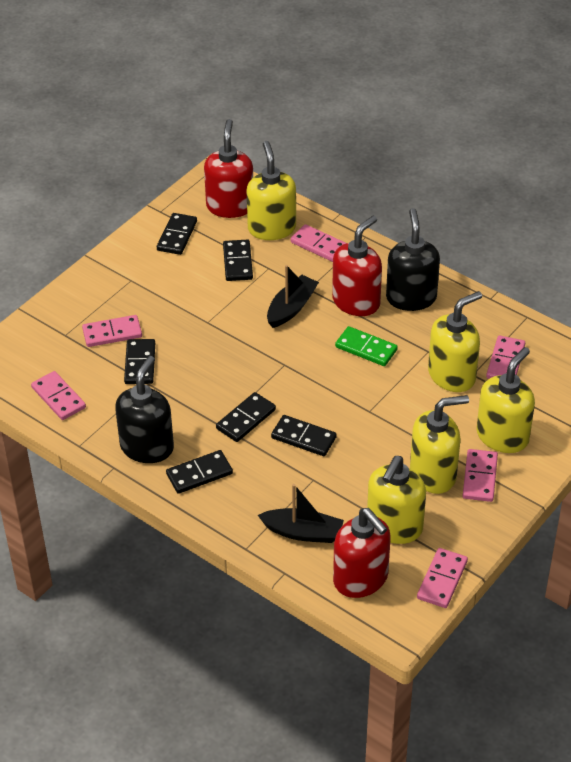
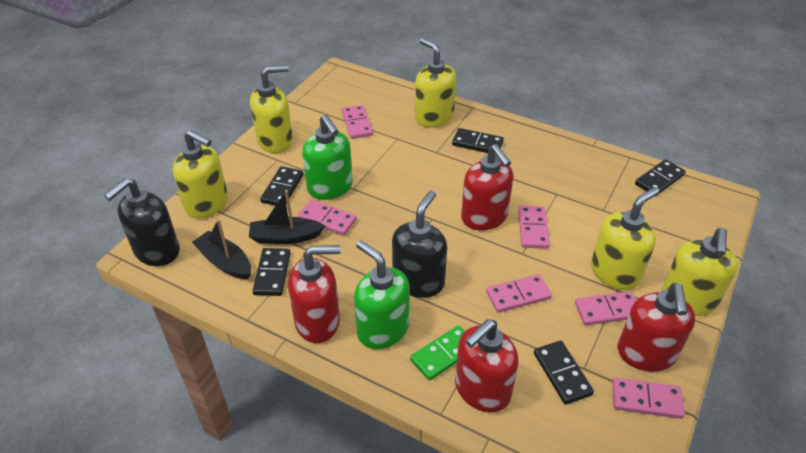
black domino: [124,339,155,384] [157,213,197,255] [166,450,233,494] [216,392,276,442] [223,240,253,281] [271,415,337,456] = 6 -> [252,248,291,296] [260,166,303,206] [452,128,504,155] [534,341,594,405] [635,159,686,196] = 5
green soap dispenser: none = 0 -> [302,115,353,200] [354,240,410,349] = 2
red soap dispenser: [204,119,253,218] [332,216,382,316] [333,508,391,598] = 3 -> [288,245,341,343] [455,319,518,413] [461,144,513,230] [618,283,695,372] = 4

